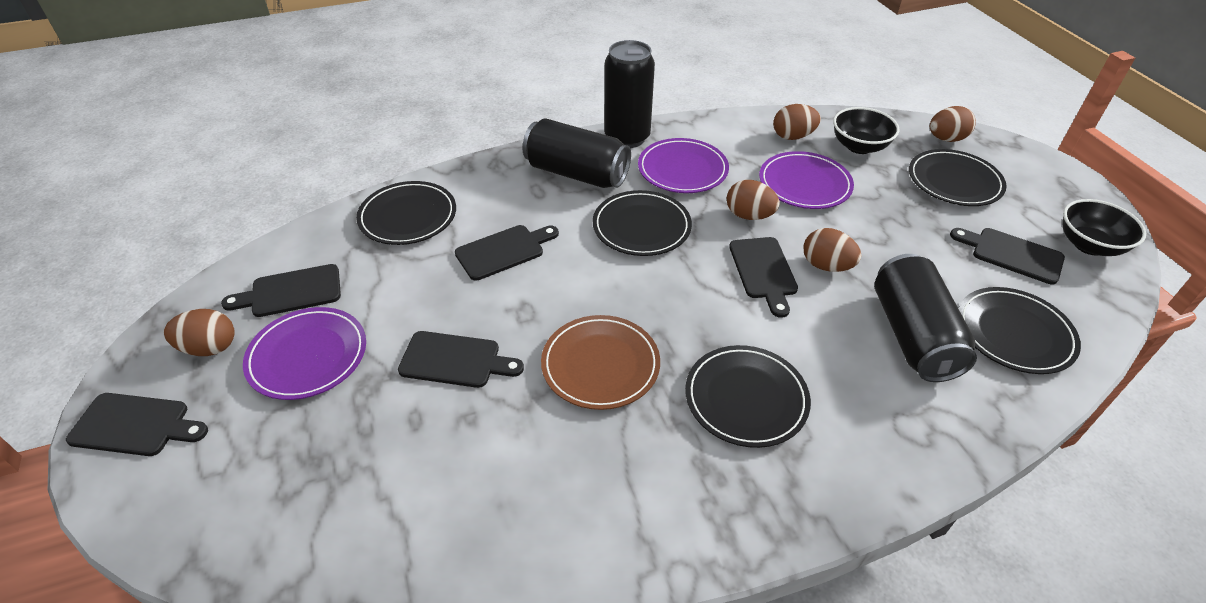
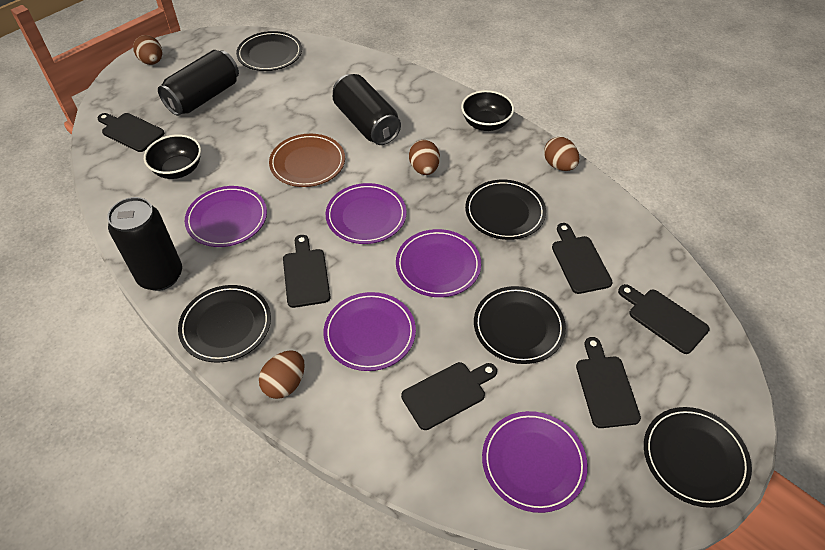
brown egg: [164,309,235,356] [727,180,780,220] [773,104,821,140] [803,228,861,272] [930,106,976,142] = 5 -> [133,35,162,65] [259,350,305,399] [409,140,440,175] [544,137,579,171] = 4
purple plate: [243,307,366,400] [638,138,729,193] [759,151,854,209] = 3 -> [185,186,267,247] [324,292,416,371] [326,183,407,244] [396,229,481,297] [482,411,588,513] = 5

